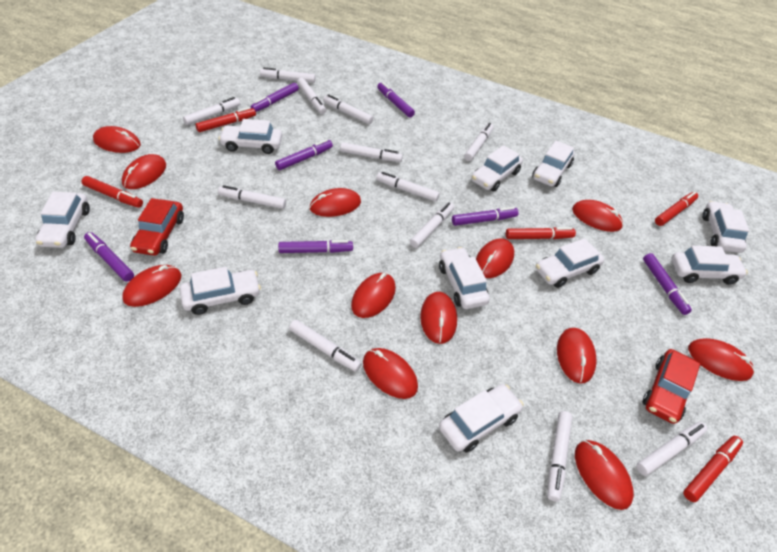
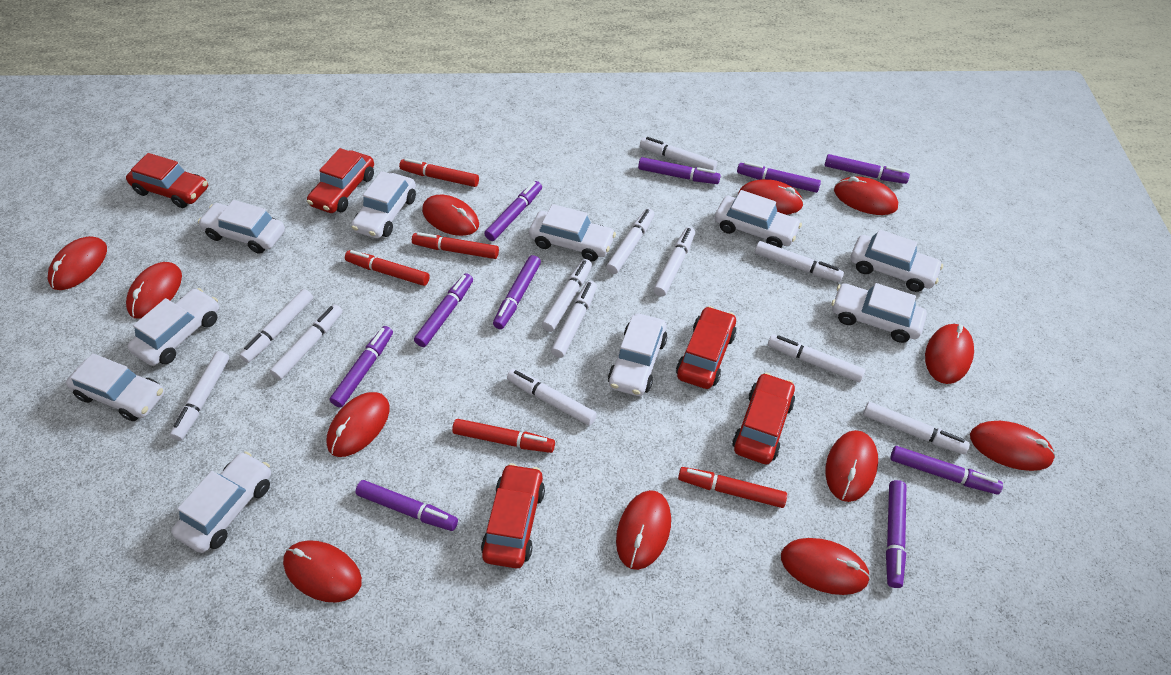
purple marker: [84,232,134,282] [251,83,299,112] [275,139,333,170] [278,240,353,253] [377,82,415,117] [452,207,518,226] [643,253,692,315] = 7 -> [330,326,393,408] [355,480,458,531] [414,273,473,347] [484,181,542,241] [493,255,541,329] [638,157,721,184] [737,162,821,193] [825,154,910,184] [886,480,906,588] [890,446,1003,495] = 10
red car: [130,198,184,256] [643,349,700,424] = 2 -> [126,153,208,208] [307,148,374,213] [481,463,545,568] [676,306,737,389] [732,373,795,464] = 5

